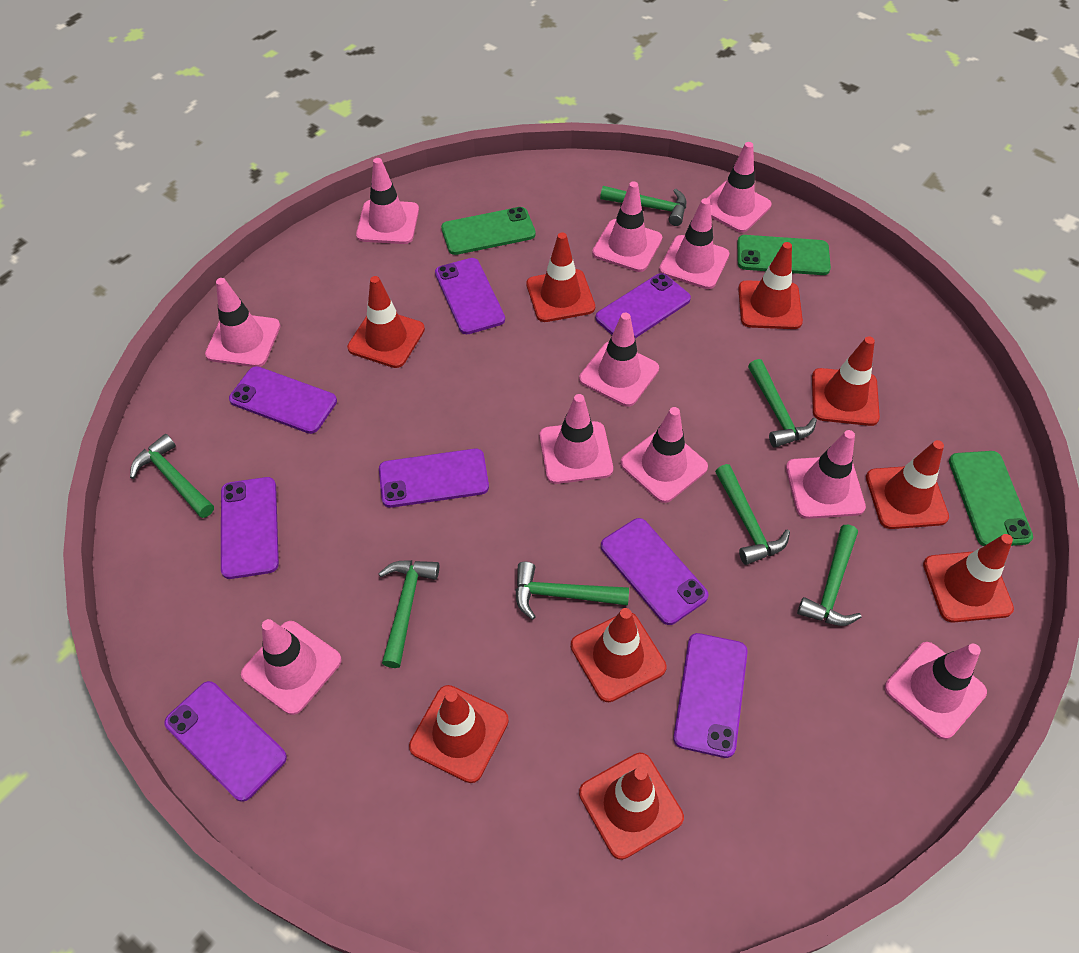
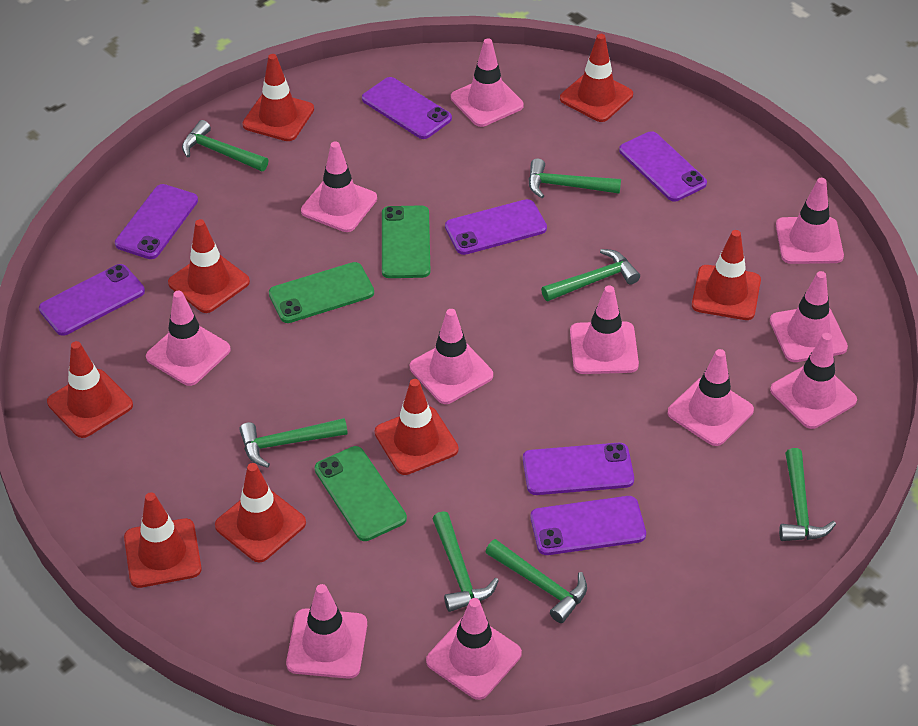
purple phone: [164,681,287,802] [221,477,279,579] [229,366,337,434] [379,449,489,508] [435,258,505,334] [595,273,691,338] [601,518,709,625] [673,633,748,758] = 8 -> [39,264,145,336] [115,184,198,259] [362,77,452,139] [445,199,547,255] [523,443,634,495] [531,496,646,555] [619,131,707,202] = 7
red traffic cone: [347,276,425,368] [409,685,509,783] [526,232,595,322] [571,608,667,702] [579,753,684,860] [738,242,803,329] [812,336,880,426] [866,440,949,529] [923,534,1014,623] = 9 -> [47,341,133,438] [124,492,202,588] [168,219,250,313] [215,463,306,562] [242,54,314,141] [375,379,459,475] [560,34,633,122] [692,230,761,320] = 8

